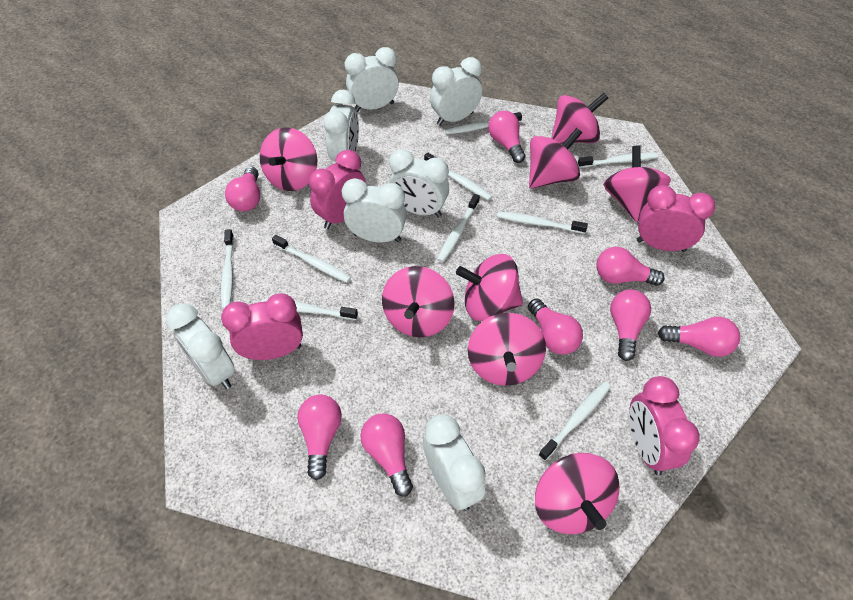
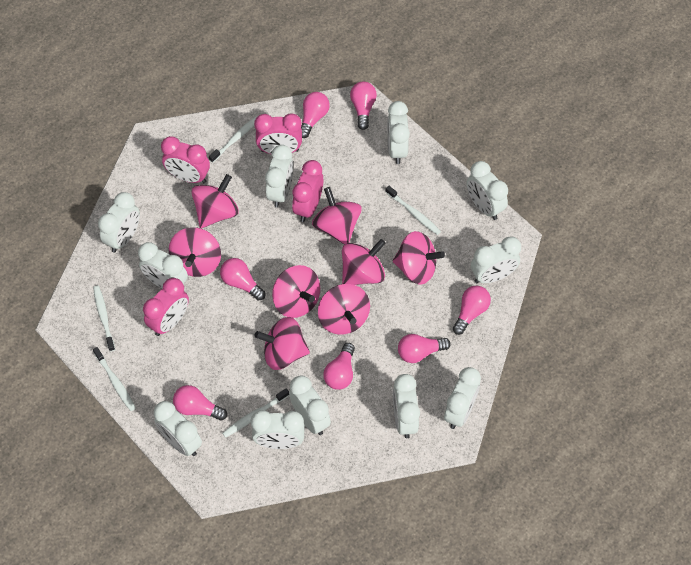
pink light bulb: [225,167,260,212] [297,395,342,480] [361,414,413,496] [488,111,525,163] [528,298,583,355] [597,247,665,286] [610,290,651,361] [658,317,740,357] = 8 -> [173,385,227,421] [220,258,265,301] [301,92,330,138] [323,343,355,390] [350,82,377,130] [398,334,451,363] [453,286,491,335] = 7
white clock: [166,304,235,389] [323,90,359,161] [342,178,407,243] [345,47,399,112] [389,149,449,217] [423,414,486,511] [430,57,482,126] = 7 -> [98,192,140,253] [138,242,188,289] [154,401,202,456] [251,410,305,449] [265,145,293,208] [289,375,331,435] [387,101,410,164] [393,374,420,438] [444,367,481,429] [467,161,508,220] [471,236,521,283] = 11
white toothbrush: [221,229,234,309] [261,299,358,320] [272,235,351,283] [424,152,493,201] [437,194,480,262] [445,112,522,134] [497,212,588,234] [539,382,611,461] [578,153,658,168] = 9 -> [93,286,115,352] [93,347,136,411] [209,116,257,163] [222,388,289,438] [386,186,441,235] = 5

